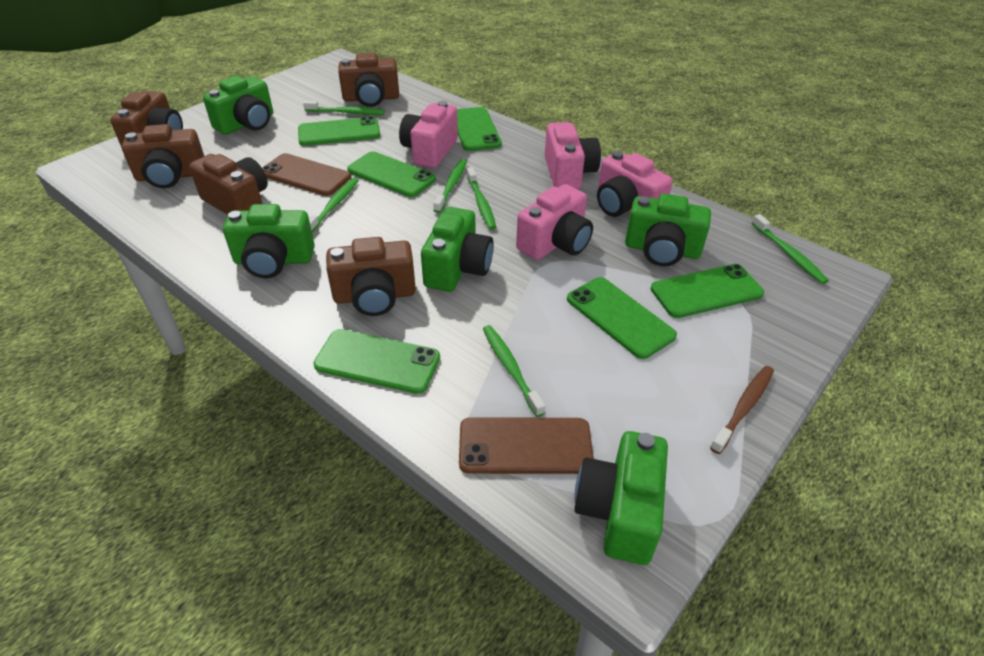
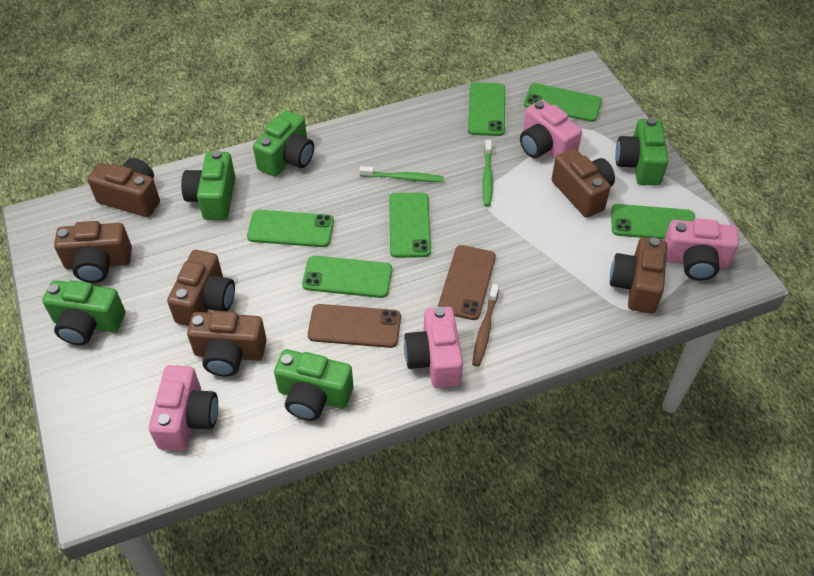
brown camera: [110,91,183,148] [122,124,204,188] [189,154,268,215] [326,237,416,316] [338,53,399,107] = 5 -> [54,221,132,283] [88,158,160,217] [167,250,235,326] [187,311,267,377] [552,149,615,218] [610,237,667,314] = 6
green toothbrush: [303,101,385,115] [309,178,359,233] [433,159,467,213] [467,167,496,230] [483,325,545,417] [752,214,829,284] = 6 -> [359,166,444,182] [482,140,493,207] = 2

